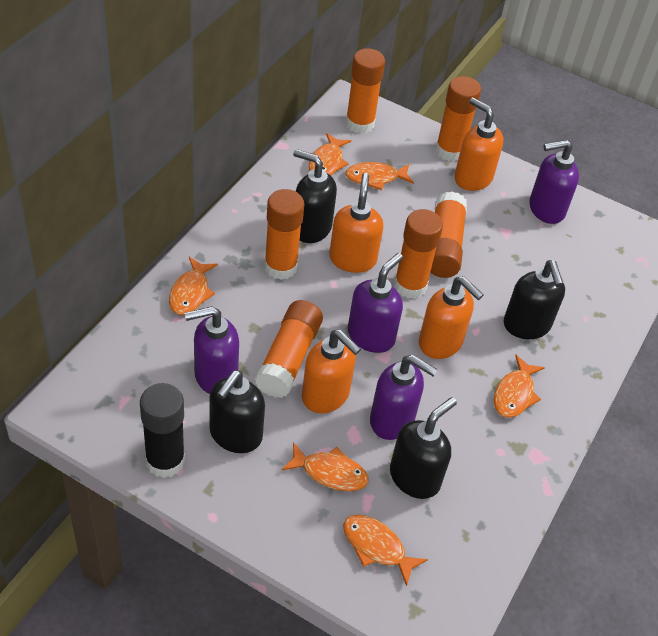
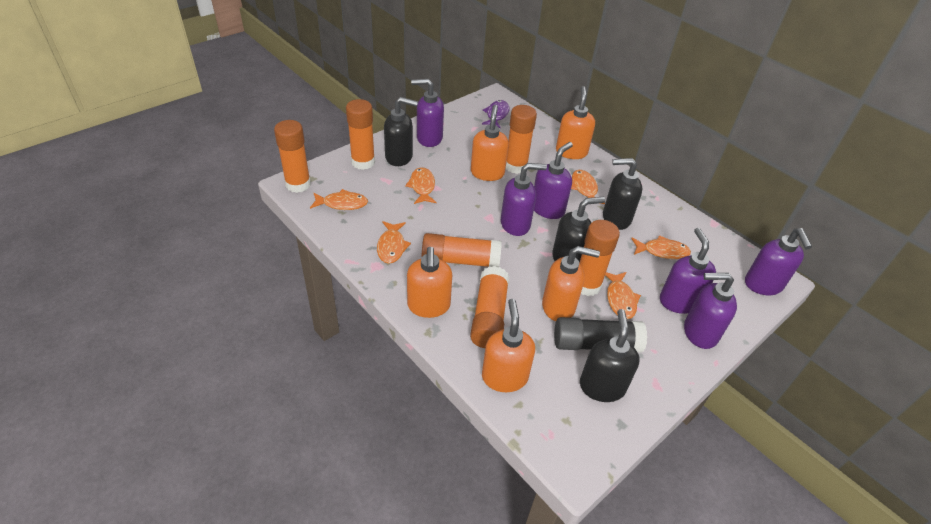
orange soap dispenser: [302,330,361,413] [329,173,383,273] [419,276,484,359] [454,98,504,191] = 4 -> [407,247,452,318] [471,105,509,181] [482,299,535,392] [542,246,600,321] [556,86,595,159] = 5
purple fish: none = 0 -> [482,100,510,128] = 1
purple soap dispenser: [185,306,239,394] [348,253,403,353] [370,355,438,440] [529,140,579,224] = 4 -> [411,79,444,147] [501,163,547,236] [534,142,573,219] [660,228,716,314] [684,273,737,349] [745,228,812,295] = 6

